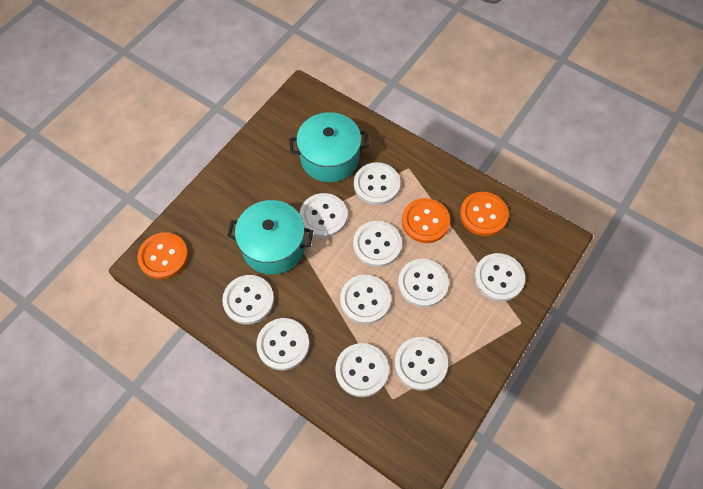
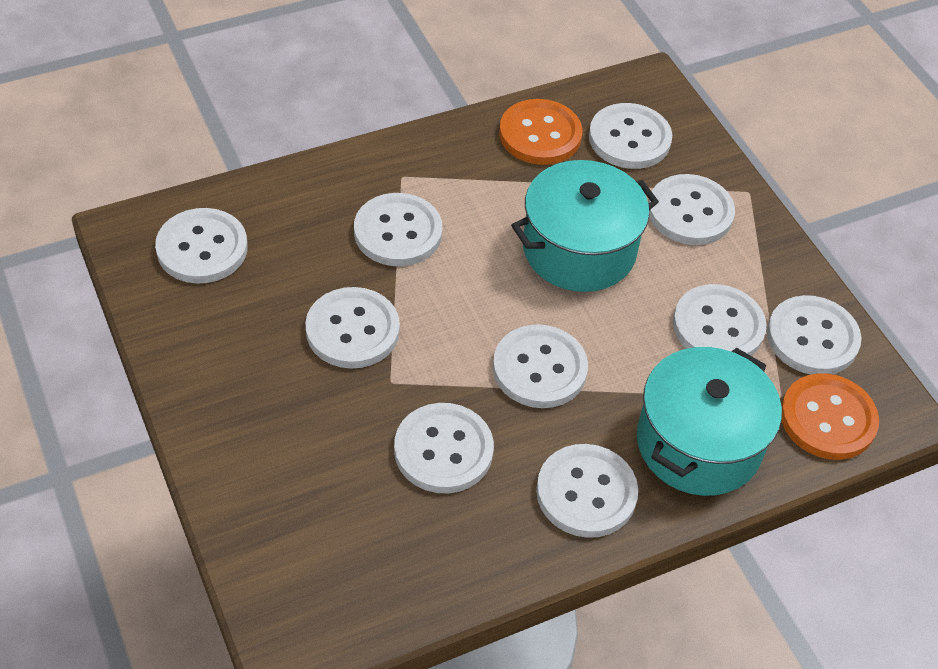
orange button: [137,232,188,279] [402,198,450,243] [460,192,509,236] = 3 -> [499,99,582,165] [781,373,879,460] = 2

